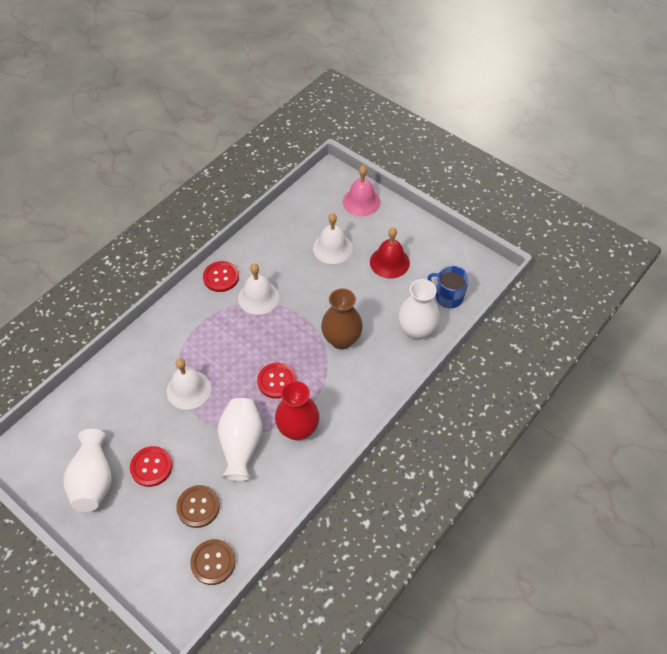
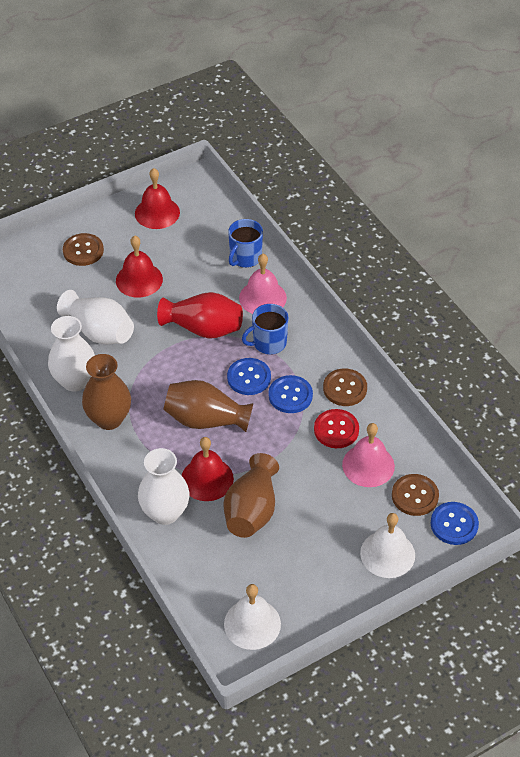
blue button: none = 0 -> [227,358,271,395] [269,375,313,413] [431,502,479,545] = 3
blue mug: [428,266,469,308] = 1 -> [228,219,263,268] [242,304,289,355] = 2
brown button: [176,485,220,528] [190,539,236,585] = 2 -> [63,233,104,266] [323,368,367,406] [392,474,439,516] = 3
brown vase: [321,288,363,350] = 1 -> [82,354,131,430] [164,380,253,432] [224,453,279,538] = 3
pink bell: [343,166,380,216] = 1 -> [239,254,287,314] [342,423,395,487] = 2
red bell: [370,227,410,279] = 1 -> [116,236,163,298] [135,168,180,229] [182,437,234,501] = 3
red button: [130,446,172,487] [203,261,239,292] [257,363,296,399] = 3 -> [314,409,359,448] = 1
white bell: [166,358,211,410] [238,263,279,315] [313,213,352,264] = 3 -> [224,584,281,650] [360,513,415,578] = 2

